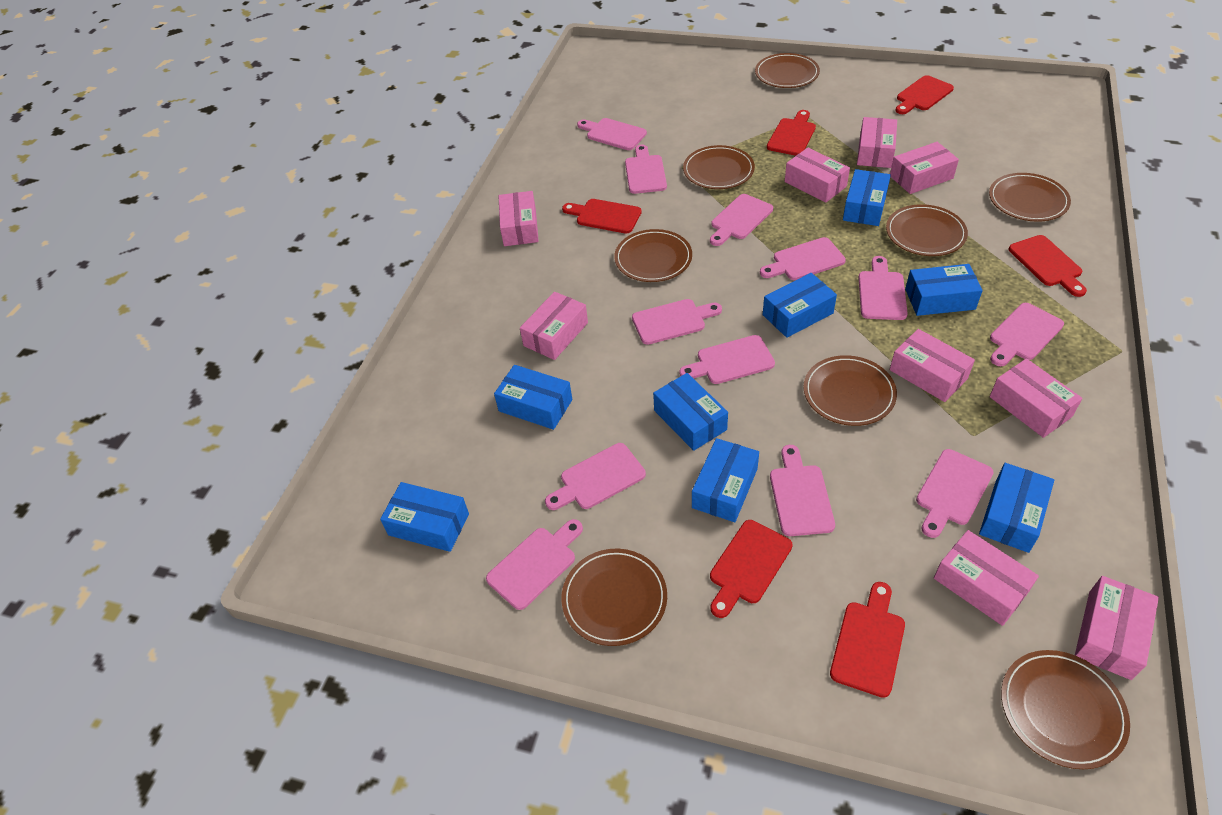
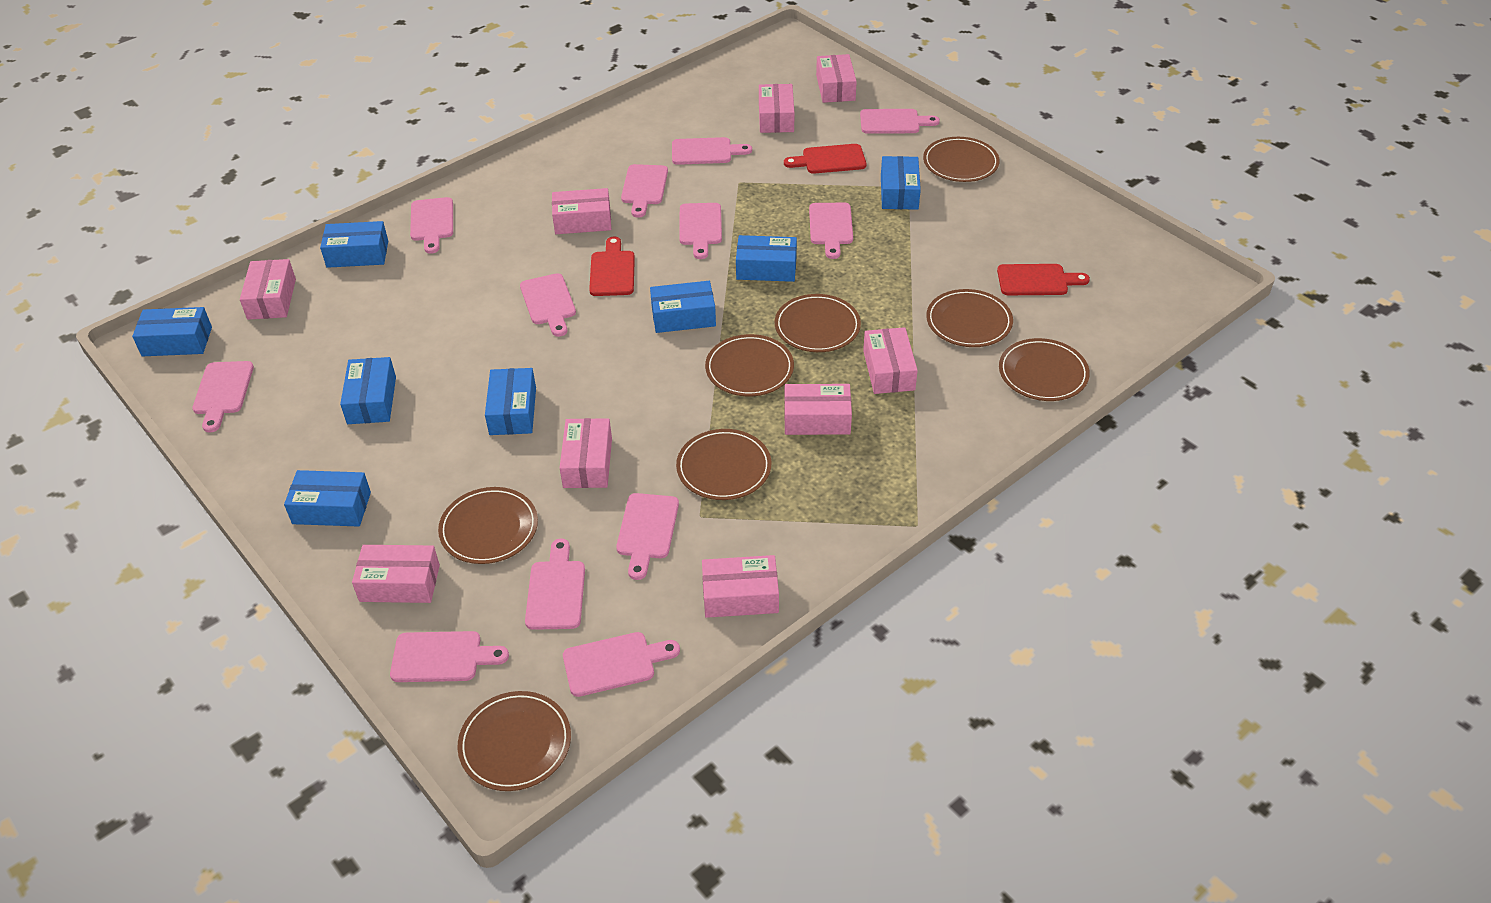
red cutting board: [562,199,642,234] [710,520,793,618] [767,110,816,156] [830,582,905,698] [896,75,954,114] [1009,235,1087,297] = 6 -> [589,236,635,296] [784,144,866,174] [997,264,1090,295] = 3

